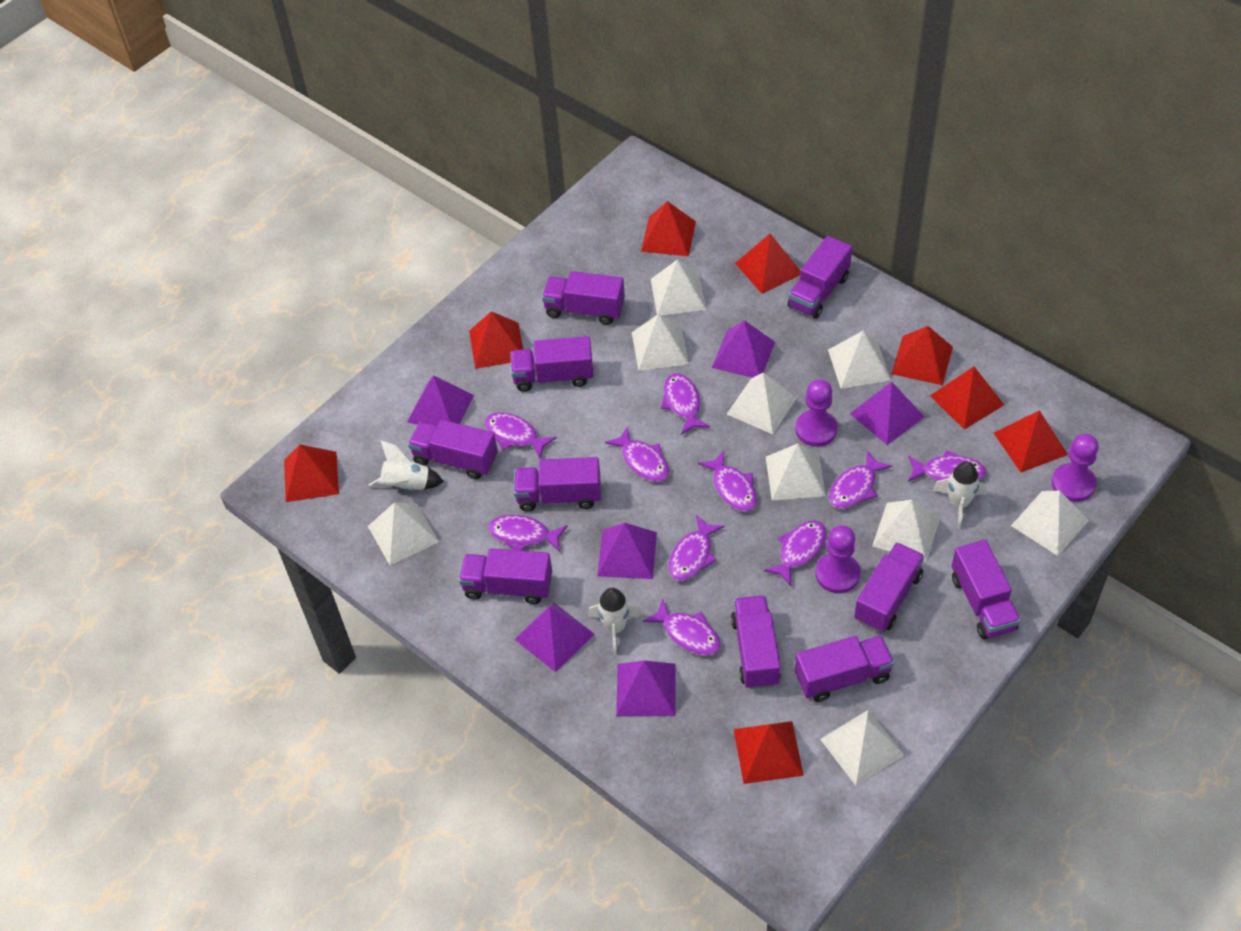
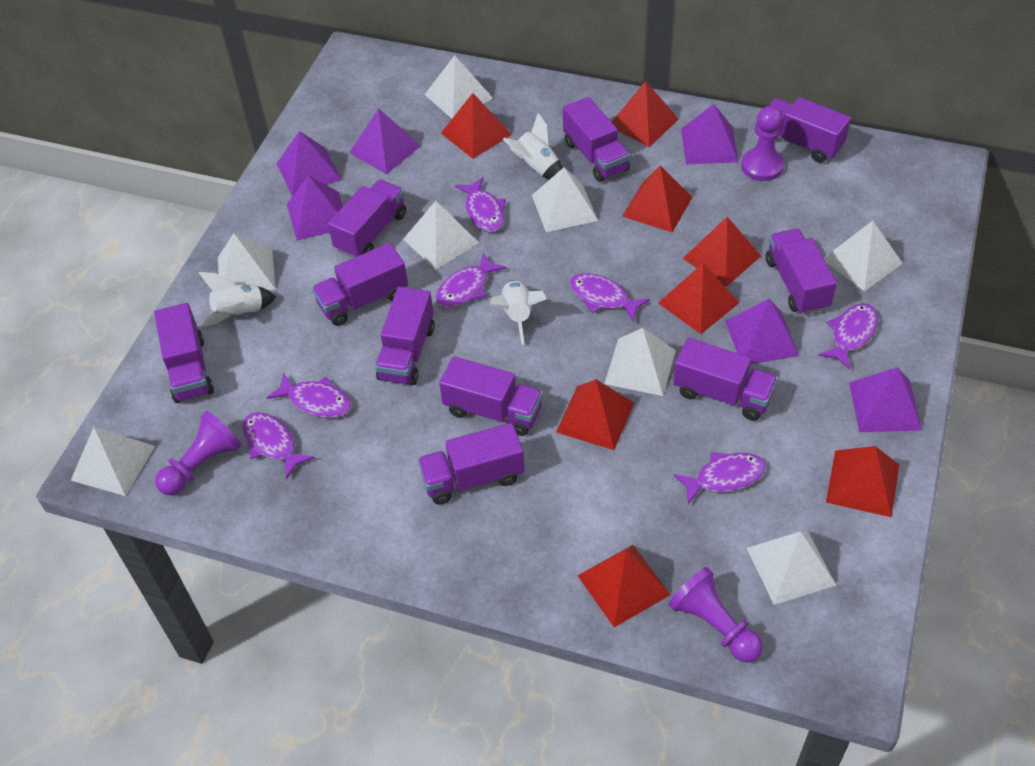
purple fish: [485,412,557,458] [488,515,568,552] [605,426,669,482] [643,598,721,656] [661,373,710,435] [668,515,725,581] [698,451,757,512] [764,521,826,586] [829,450,892,509] [908,450,986,482] = 10 -> [242,412,315,479] [267,373,352,418] [436,253,507,308] [455,177,506,232] [569,273,650,322] [674,452,766,504] [818,303,878,369] = 7
white pyramid: [368,502,439,566] [632,314,689,371] [651,260,706,315] [727,373,797,434] [766,443,826,501] [820,710,905,785] [828,331,891,389] [872,500,940,562] [1011,491,1089,556] = 9 -> [71,427,155,496] [218,233,275,290] [403,201,479,269] [424,55,493,119] [532,167,598,232] [604,328,676,396] [747,530,836,605] [824,221,903,291] = 8

